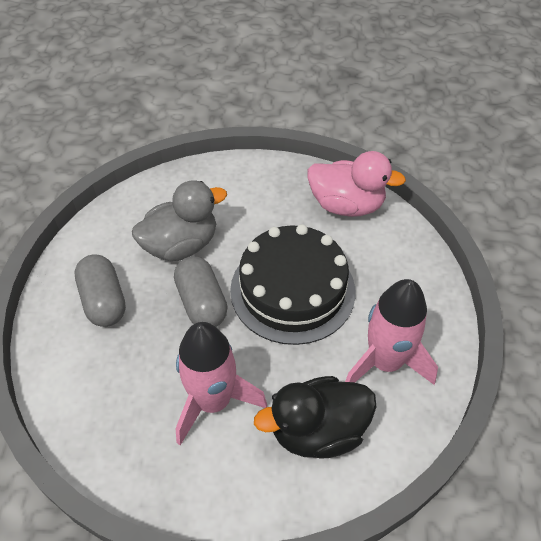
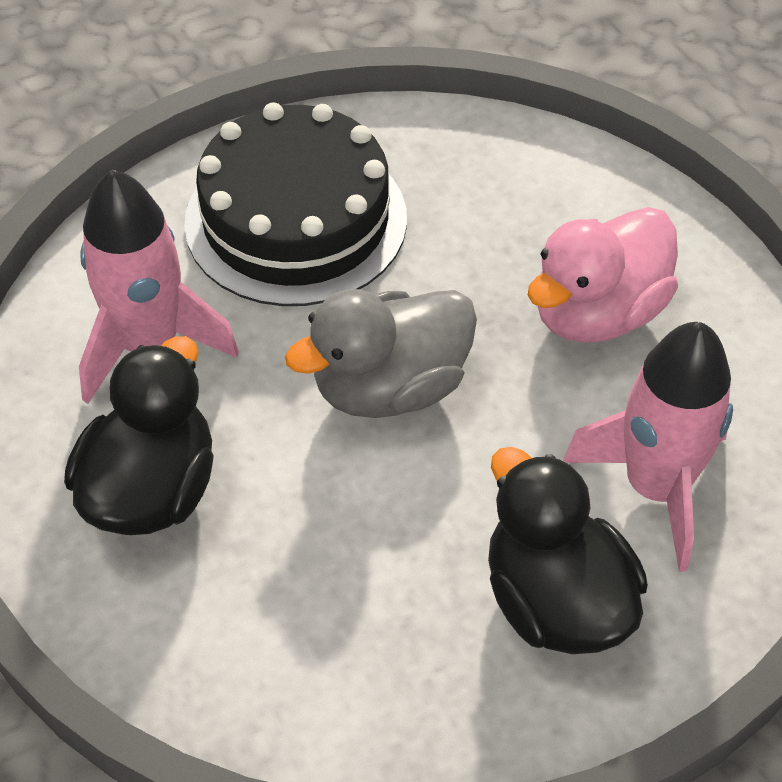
black duck: [254,376,376,459] = 1 -> [64,336,214,535] [488,447,648,654] = 2
grey capsule: [74,255,126,327] [174,256,228,327] = 2 -> none = 0

